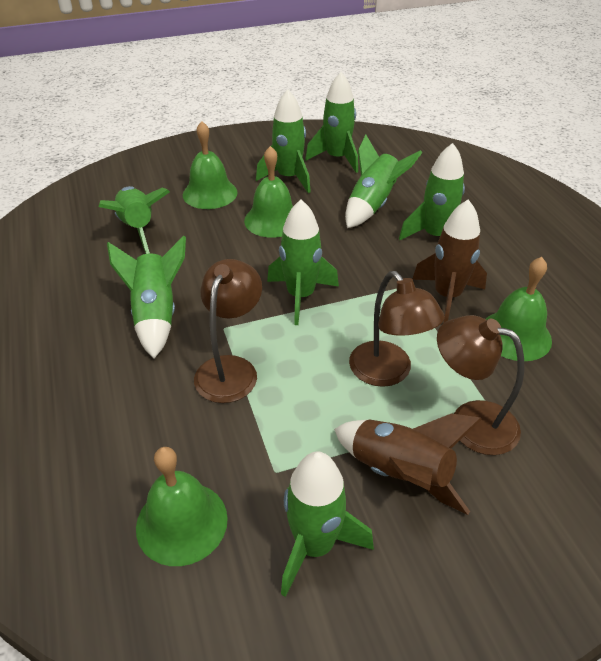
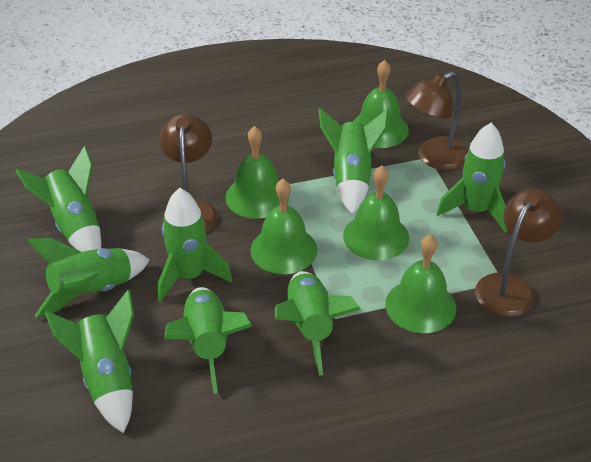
brown rocket: [334,413,482,515] [413,199,487,323] = 2 -> none = 0
green bell: [136,447,228,566] [183,121,238,209] [244,146,293,238] [486,257,552,361] = 4 -> [226,126,289,219] [250,179,317,274] [343,166,409,260] [353,60,409,148] [385,234,456,333] = 5

